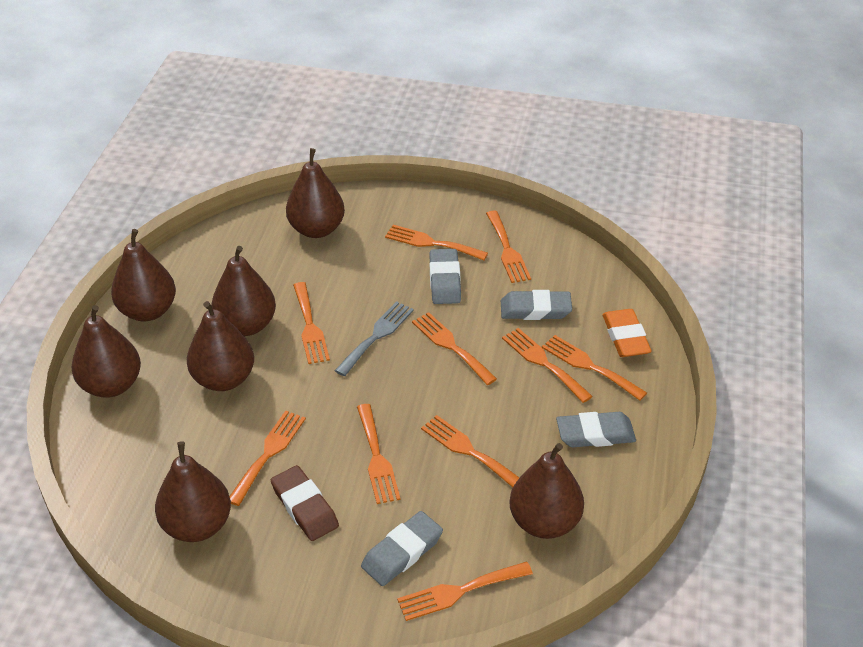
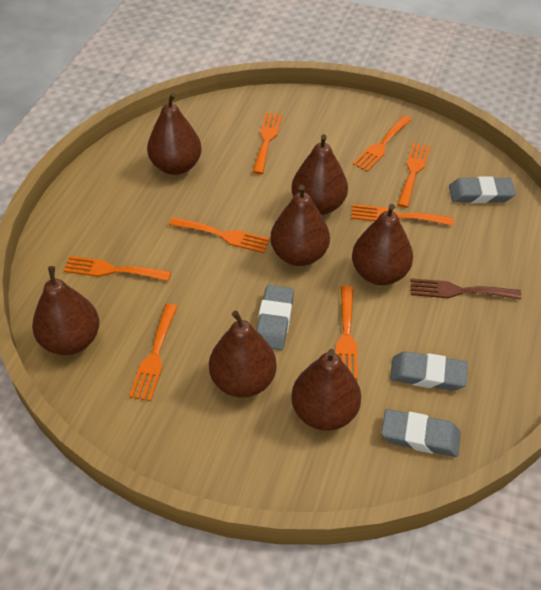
brown eraser: [271,465,339,541] = 1 -> none = 0
brown fork: none = 0 -> [411,278,521,300] = 1
grey fork: [335,301,414,376] = 1 -> none = 0
orange eraser: [603,309,652,357] = 1 -> none = 0
orange fork: [229,411,306,506] [293,282,330,364] [357,404,401,504] [385,225,488,260] [397,562,533,621] [412,312,497,385] [421,415,519,487] [486,211,531,283] [502,328,593,403] [542,335,647,401] = 10 -> [64,256,171,281] [129,304,178,401] [169,217,270,253] [253,113,282,174] [335,286,358,380] [351,204,454,226] [353,116,412,172] [397,143,430,208] = 8

